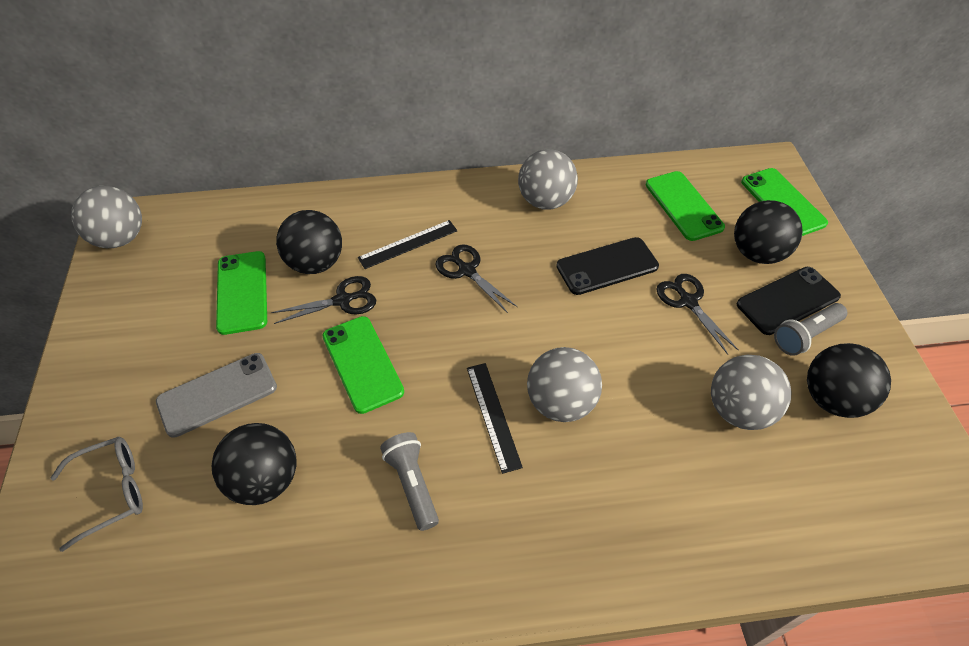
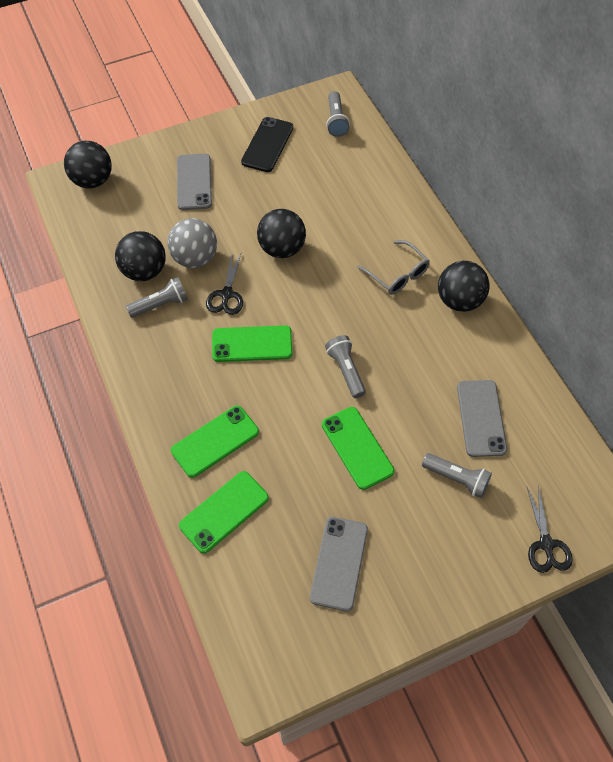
black phone: [556,237,659,295] [737,267,841,335] = 2 -> [241,117,293,172] = 1
black ruler: [358,220,457,269] [467,363,523,474] = 2 -> none = 0
black scissors: [271,276,376,324] [436,245,517,313] [656,274,739,355] = 3 -> [206,253,243,315] [527,485,573,573] = 2
grey ball: [71,186,142,248] [518,149,578,210] [527,347,602,422] [711,355,791,430] = 4 -> [167,218,217,268] = 1
grey flashlight: [380,432,439,531] [774,303,848,356] = 2 -> [126,277,188,318] [325,335,366,398] [326,91,350,137] [422,453,492,498] = 4
grey phone: [156,353,277,438] = 1 -> [177,154,212,210] [310,517,368,611] [457,380,507,457] = 3

